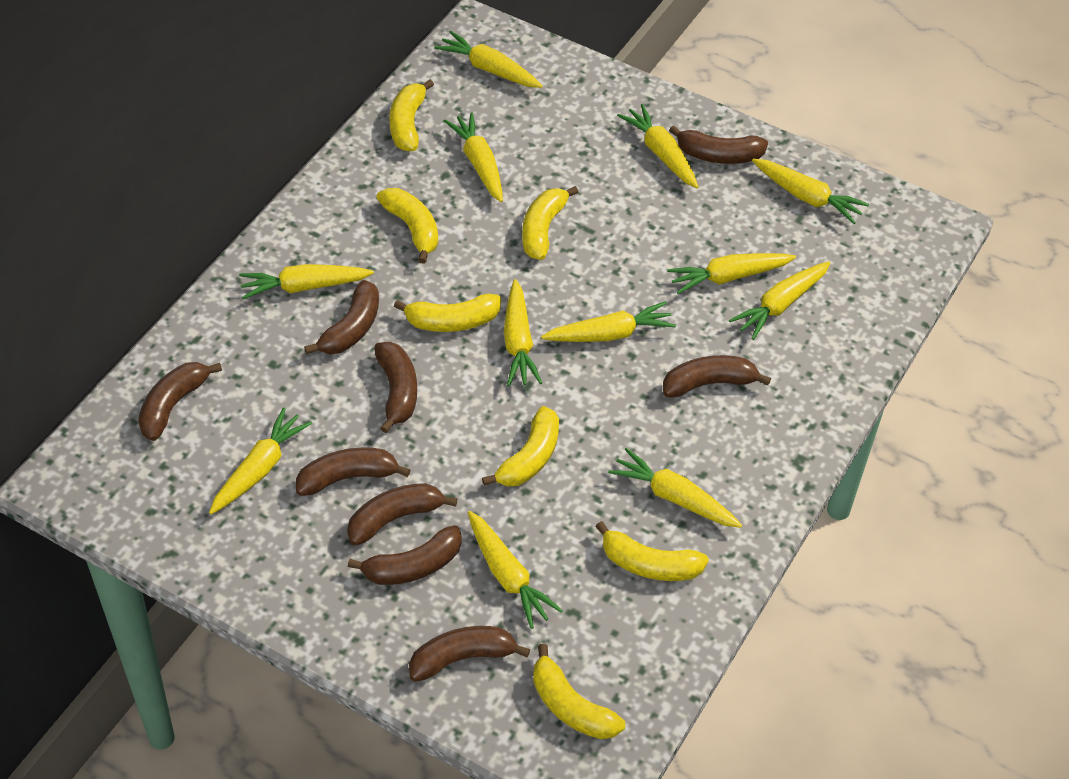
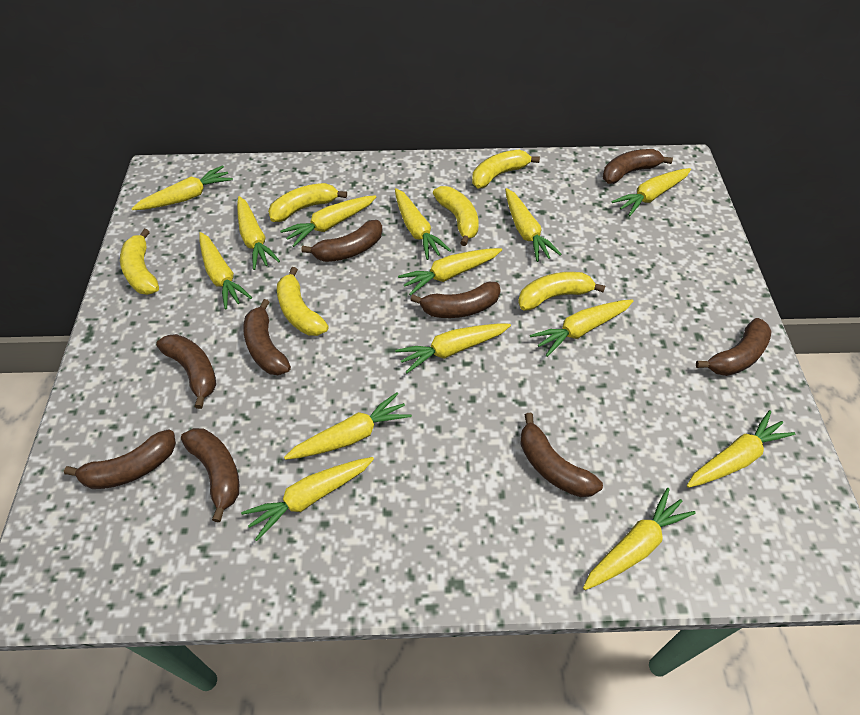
yellow banana: [377,188,438,264] [389,79,434,151] [394,294,501,332] [482,406,559,487] [522,186,578,260] [533,644,625,739] [595,521,709,581] = 7 -> [120,229,159,295] [268,183,347,222] [277,267,329,336] [433,186,479,246] [472,150,540,188] [518,272,605,311] = 6
yellow carrot: [209,407,312,514] [239,264,374,299] [434,31,543,88] [444,112,503,202] [468,511,563,629] [504,279,542,386] [541,301,676,342] [608,448,742,528] [617,104,699,188] [667,253,796,294] [729,262,831,340] [752,159,869,224] = 12 -> [131,165,233,210] [199,232,252,310] [237,196,280,270] [241,457,374,541] [280,195,376,247] [284,392,412,460] [395,188,451,260] [395,323,511,373] [398,248,502,296] [505,188,562,262] [530,300,633,357] [583,488,696,590] [611,168,691,216] [687,410,796,488] = 14

